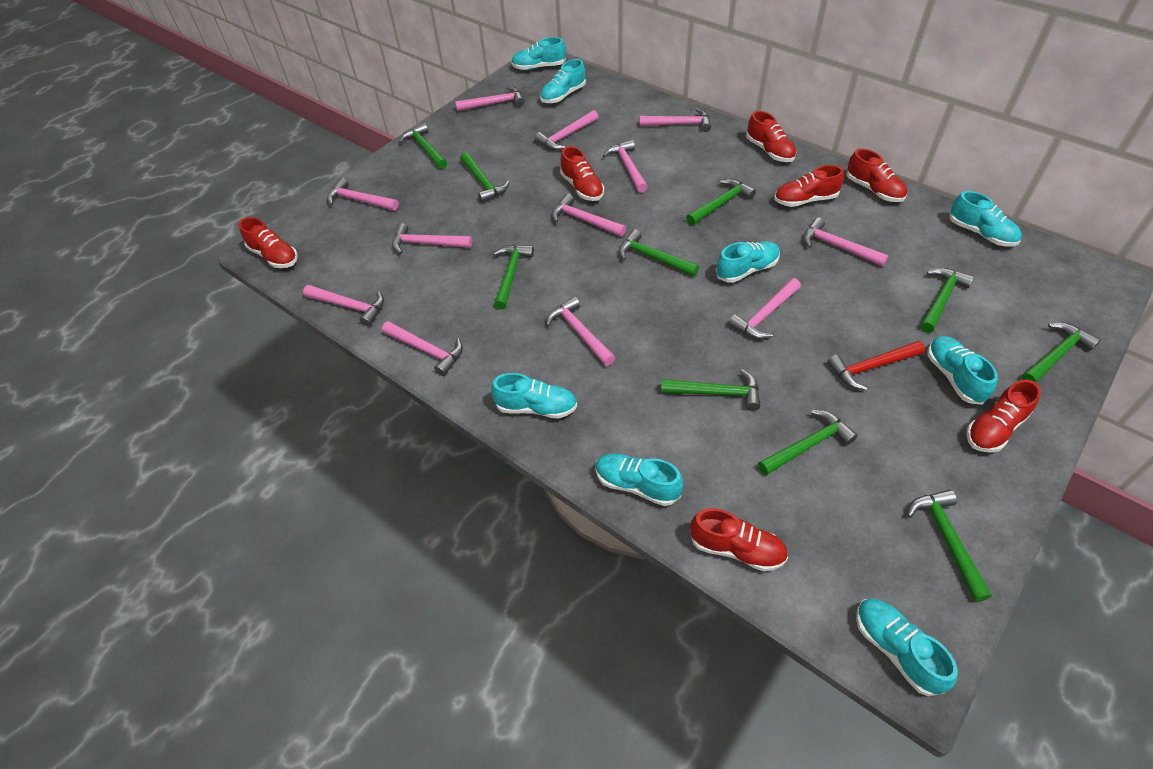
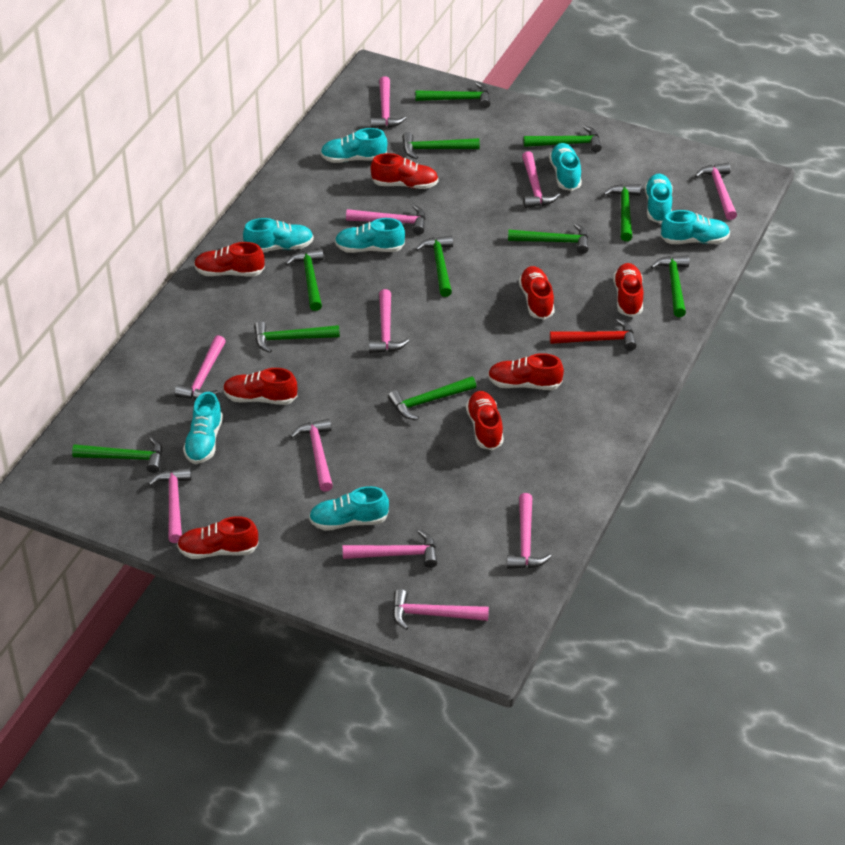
green hammer: [399,123,447,169] [460,152,509,203] [493,245,534,310] [619,229,699,277] [661,369,760,411] [686,179,756,225] [758,410,858,475] [907,489,992,602] [920,268,974,333] [1021,323,1101,383] = 10 -> [72,437,162,473] [254,321,340,353] [285,249,324,311] [388,376,476,420] [402,132,480,159] [415,82,491,108] [416,235,453,297] [508,224,589,254] [523,126,602,153] [603,184,641,241] [651,255,689,317] = 11
pink hammer: [303,285,384,326] [327,178,399,211] [382,321,463,376] [392,223,472,254] [455,86,525,111] [534,110,599,150] [546,297,615,366] [552,194,626,237] [603,140,648,193] [640,108,711,132] [728,278,801,339] [803,217,889,267] = 12 -> [148,467,192,543] [175,335,226,400] [290,419,333,492] [343,530,437,568] [346,205,426,235] [369,289,409,353] [371,76,406,128] [392,589,489,630] [507,493,552,569] [522,151,560,208] [695,163,737,220] = 11
red shoe: [239,217,298,268] [560,146,604,201] [690,508,788,572] [746,111,796,162] [774,165,844,207] [846,149,907,202] [966,379,1041,453] = 7 -> [177,516,259,559] [194,242,265,276] [223,368,297,405] [371,153,439,189] [466,391,504,450] [488,353,564,390] [519,266,555,320] [613,263,643,317] = 8

